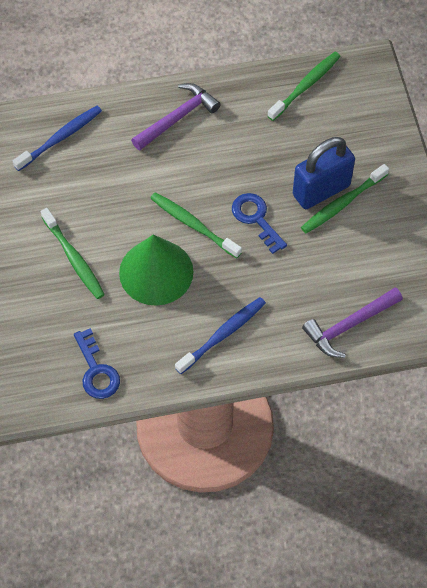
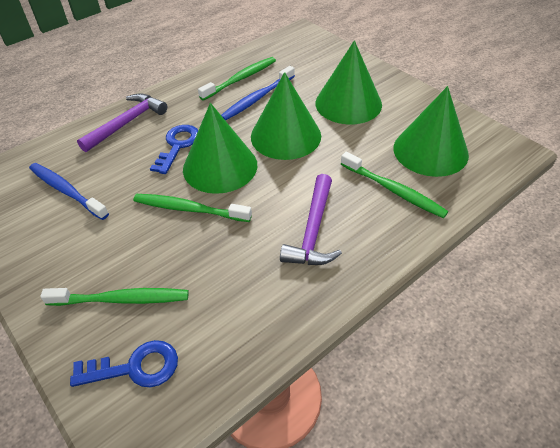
blue padlock: [293,137,355,209] = 1 -> none = 0
green cone: [119,235,193,306] = 1 -> [183,103,257,194] [251,72,321,160] [315,40,382,124] [393,86,469,177] = 4

